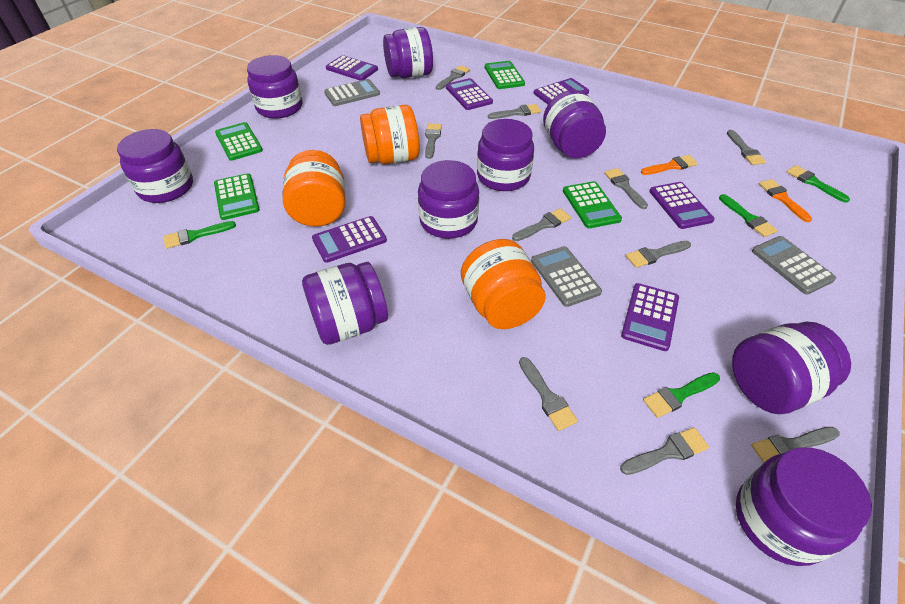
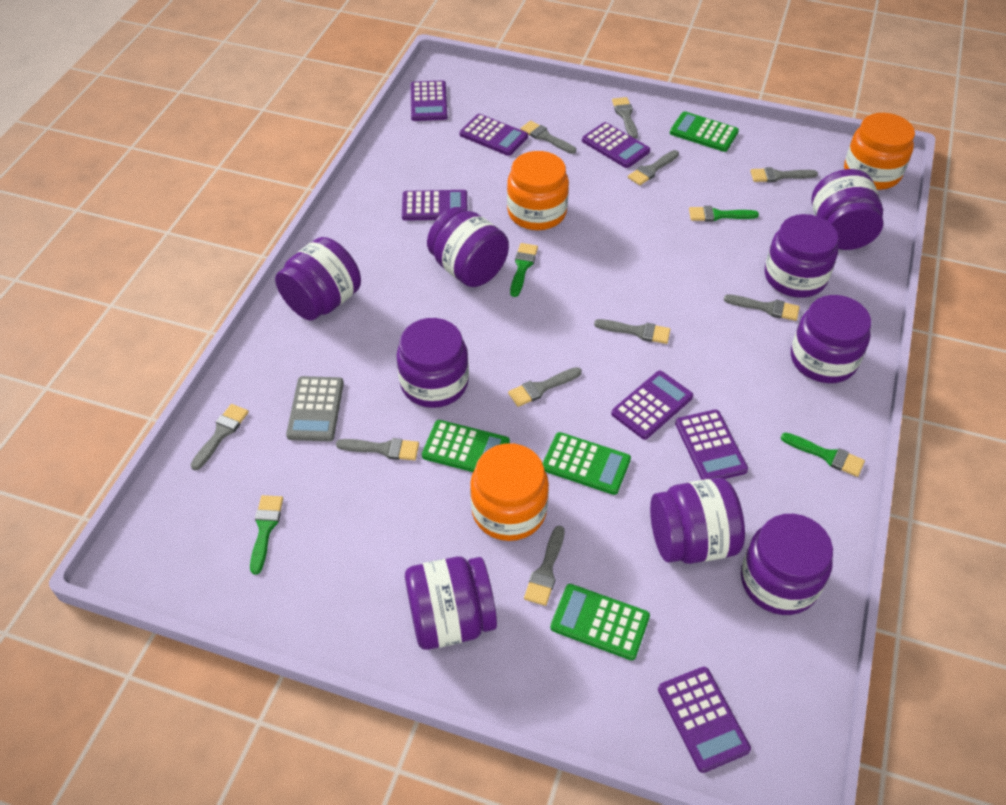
grey calculator: [324,79,380,106] [531,246,602,307] [752,236,836,295] = 3 -> [286,376,344,441] = 1
orange brush: [641,155,698,175] [759,179,812,222] = 2 -> none = 0
purple calculator: [312,216,387,263] [326,55,378,81] [446,78,493,110] [534,78,589,104] [621,283,679,351] [649,182,715,229] = 6 -> [402,190,467,221] [411,80,448,121] [459,114,528,156] [582,122,650,168] [611,371,693,439] [658,667,751,773] [675,409,748,480] = 7

